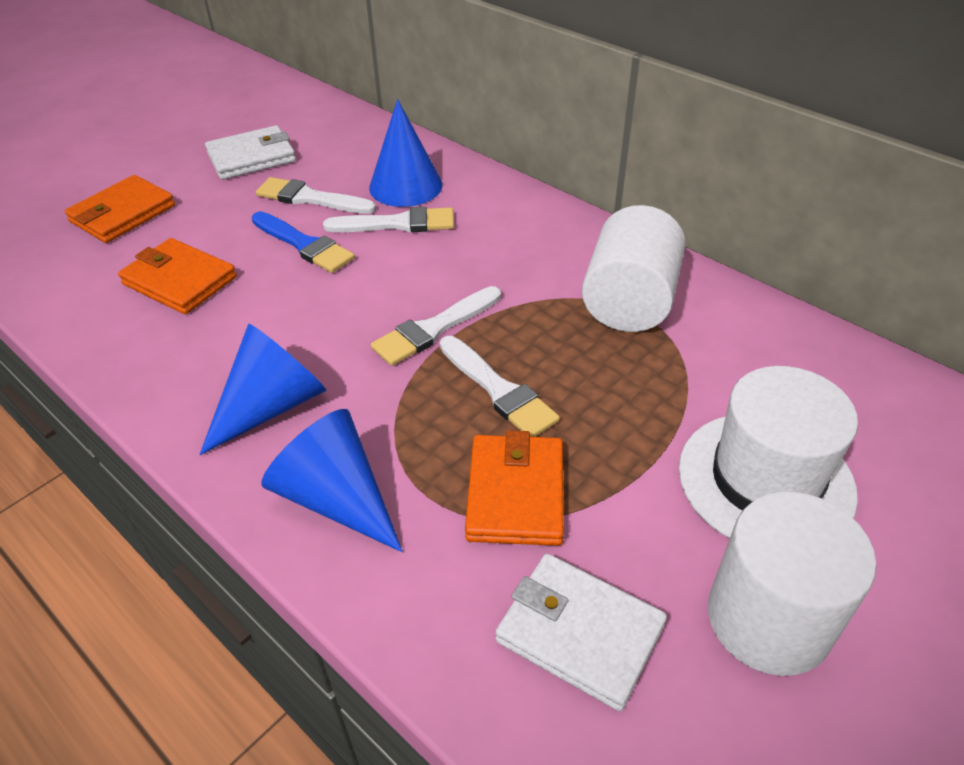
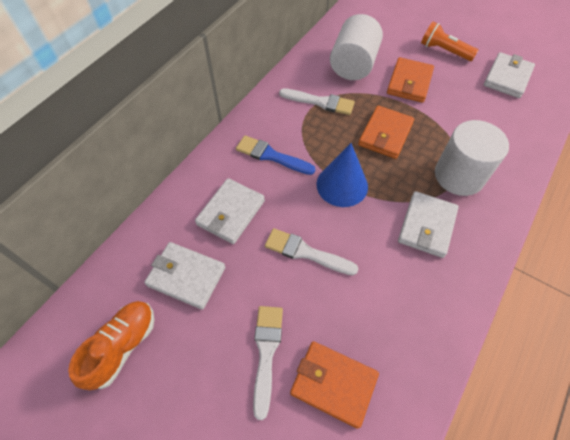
blue cone: [199,324,327,455] [261,409,402,552] [369,99,442,207] = 3 -> [316,143,368,207] = 1
orange flashlight: none = 0 -> [421,22,479,61] = 1
orange shoe: none = 0 -> [68,301,154,390] = 1
white brush: [256,177,376,214] [323,207,454,232] [371,286,501,366] [440,336,560,437] = 4 -> [253,306,283,420] [265,228,359,275] [279,88,355,115] = 3
white hat: [679,366,858,538] = 1 -> none = 0
white wallet: [205,125,296,180] [495,554,667,711] = 2 -> [144,242,225,310] [195,178,265,244] [398,191,459,258] [484,52,535,98] = 4

